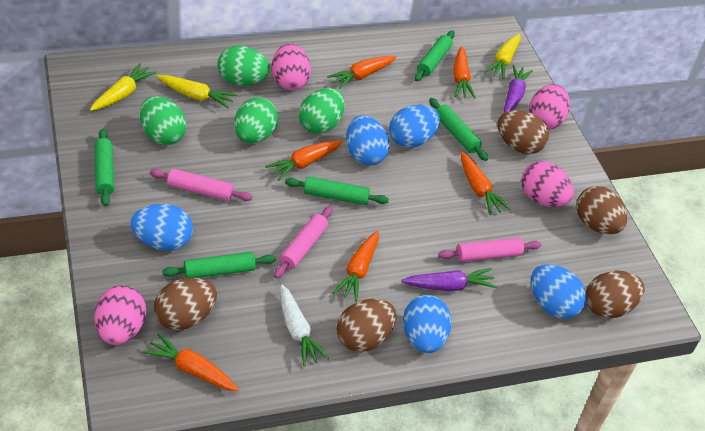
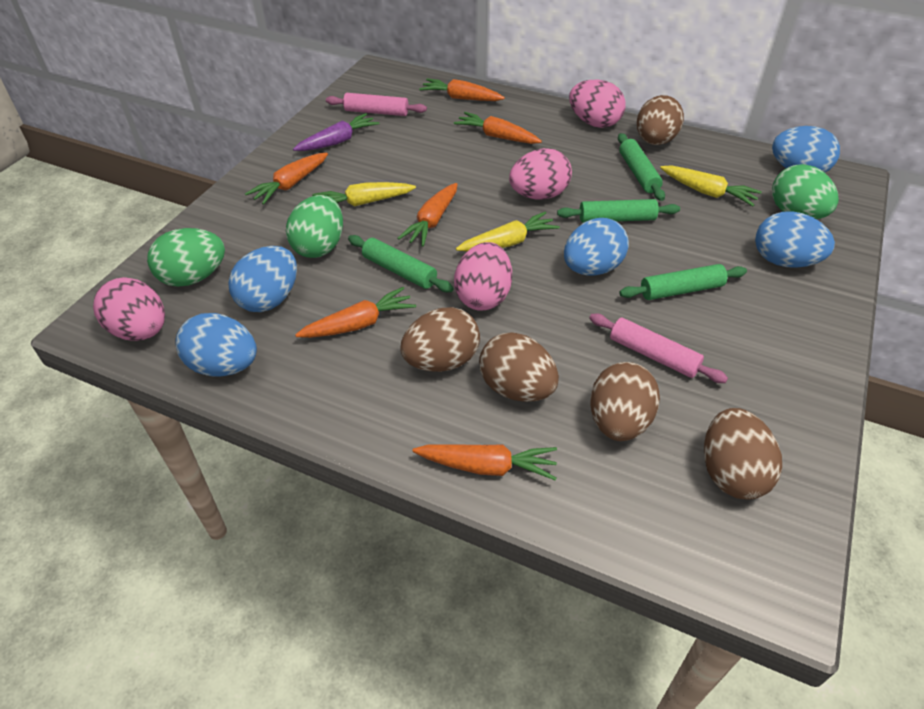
green egg: [140,96,186,145] [217,45,270,86] [234,98,278,143] [299,88,345,134] = 4 -> [147,228,225,287] [286,195,343,258] [772,164,839,219] = 3
green rolling pin: [94,129,114,206] [162,252,276,278] [285,176,389,205] [414,31,455,81] [429,98,488,161] = 5 -> [348,235,453,292] [557,199,680,223] [618,133,665,201] [619,264,747,300] = 4
pink rolling pin: [150,169,252,201] [274,206,333,279] [438,238,542,262] = 3 -> [326,93,427,116] [589,314,728,383] = 2
purple carrot: [401,268,497,291] [504,65,533,113] = 2 -> [293,113,380,151] = 1
white carrot: [280,285,329,366] = 1 -> none = 0

